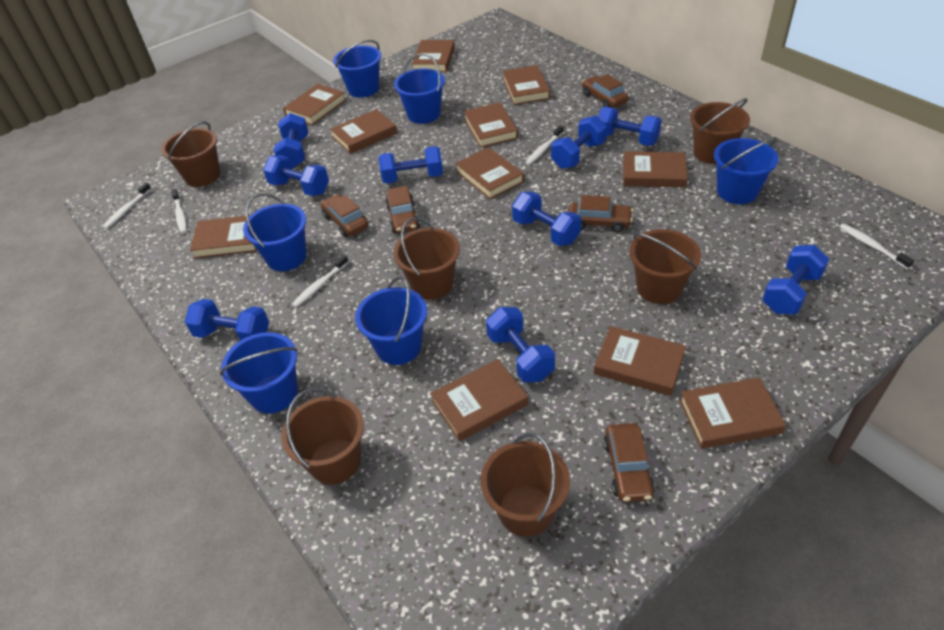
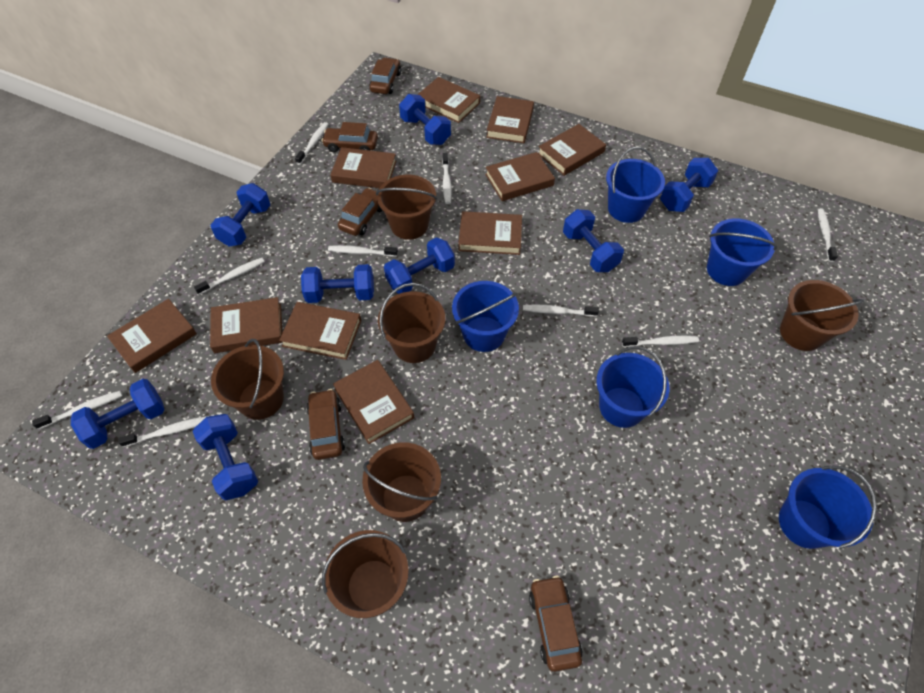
blue bucket: [220,332,298,413] [243,193,307,271] [333,40,382,98] [355,276,427,365] [394,53,445,124] [714,138,779,204] = 6 -> [452,281,519,352] [596,346,670,428] [606,147,665,223] [707,218,777,286] [779,465,877,549] = 5
blue dumbbell: [185,299,269,341] [263,155,329,196] [274,113,308,168] [379,146,443,184] [486,307,555,383] [512,192,581,246] [551,116,607,169] [598,107,662,146] [762,245,829,314] = 9 -> [71,379,164,449] [193,414,258,500] [211,183,270,247] [301,264,374,303] [384,237,455,294] [399,94,451,145] [563,209,624,272] [660,158,718,212] = 8
brown book: [190,215,257,259] [283,84,346,125] [330,109,397,154] [412,40,455,72] [430,359,528,441] [455,147,524,199] [463,102,518,148] [502,65,550,105] [594,326,686,396] [623,151,688,188] [679,377,786,449] = 11 -> [107,299,197,373] [210,297,282,353] [279,302,361,360] [330,147,396,188] [333,360,414,444] [418,77,480,123] [458,211,522,255] [485,152,555,201] [486,96,534,143] [538,124,606,176] = 10
white toothbrush: [102,183,151,229] [171,188,187,234] [292,255,349,308] [525,125,564,165] [839,223,914,269] = 5 -> [32,391,122,429] [118,416,207,447] [194,258,265,295] [295,122,328,164] [328,245,398,257] [442,153,452,204] [523,304,599,317] [622,336,699,347] [818,208,838,262] = 9

